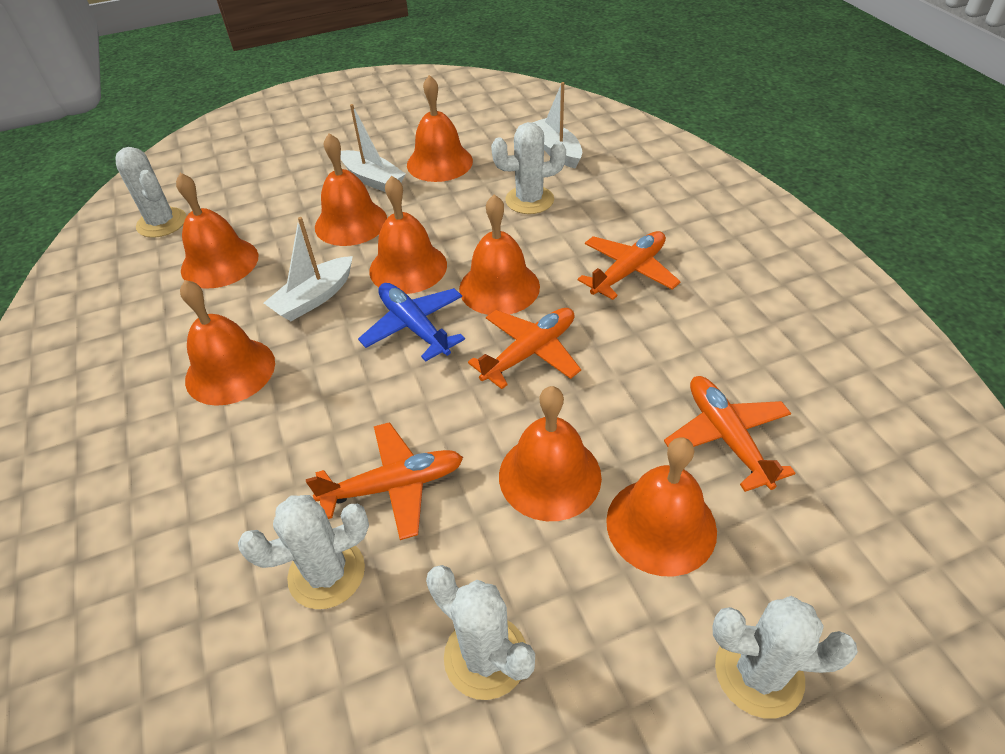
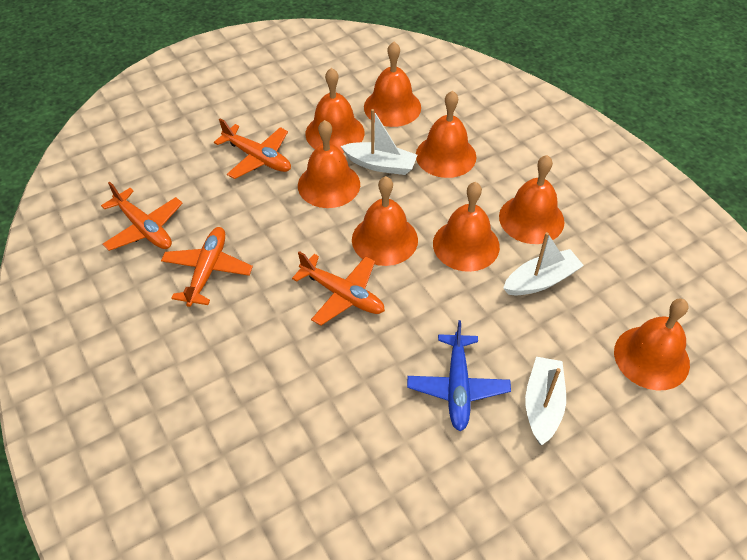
white cactus: [115,147,186,238] [238,495,369,609] [426,565,535,700] [491,122,566,214] [712,596,858,719] = 5 -> none = 0

